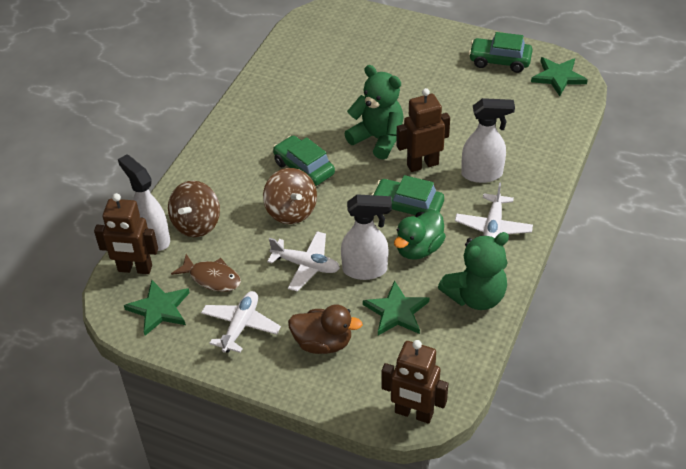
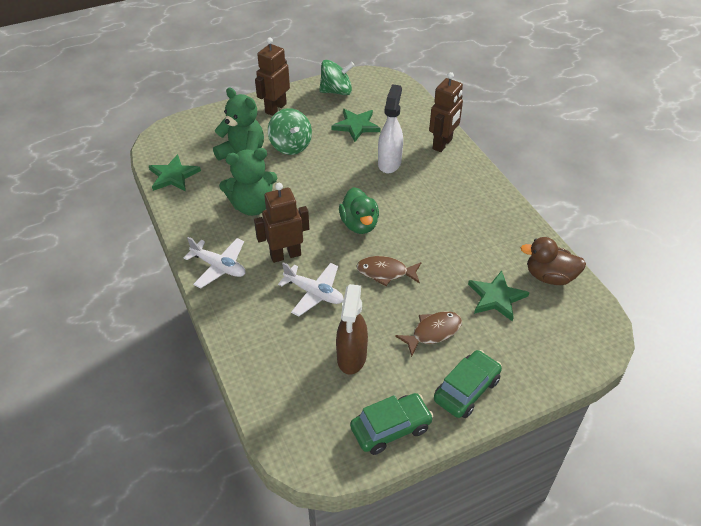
brown fish: [171,254,241,292] = 1 -> [356,256,422,286] [395,311,462,357] = 2
brown spinning top: [168,181,220,237] [263,168,317,224] = 2 -> none = 0
brown spray bottle: none = 0 -> [336,284,368,374] = 1
green car: [273,136,335,186] [372,175,444,217] [469,32,533,73] = 3 -> [350,393,434,455] [434,350,502,418] = 2
green spinning top: none = 0 -> [268,108,312,155] [319,60,355,95] = 2
white plane: [201,291,281,353] [267,231,340,291] [455,182,533,238] = 3 -> [184,237,245,289] [278,262,343,316] = 2
white spray bottle: [118,154,170,251] [341,194,392,280] [461,98,515,183] = 3 -> [378,84,403,173] = 1

